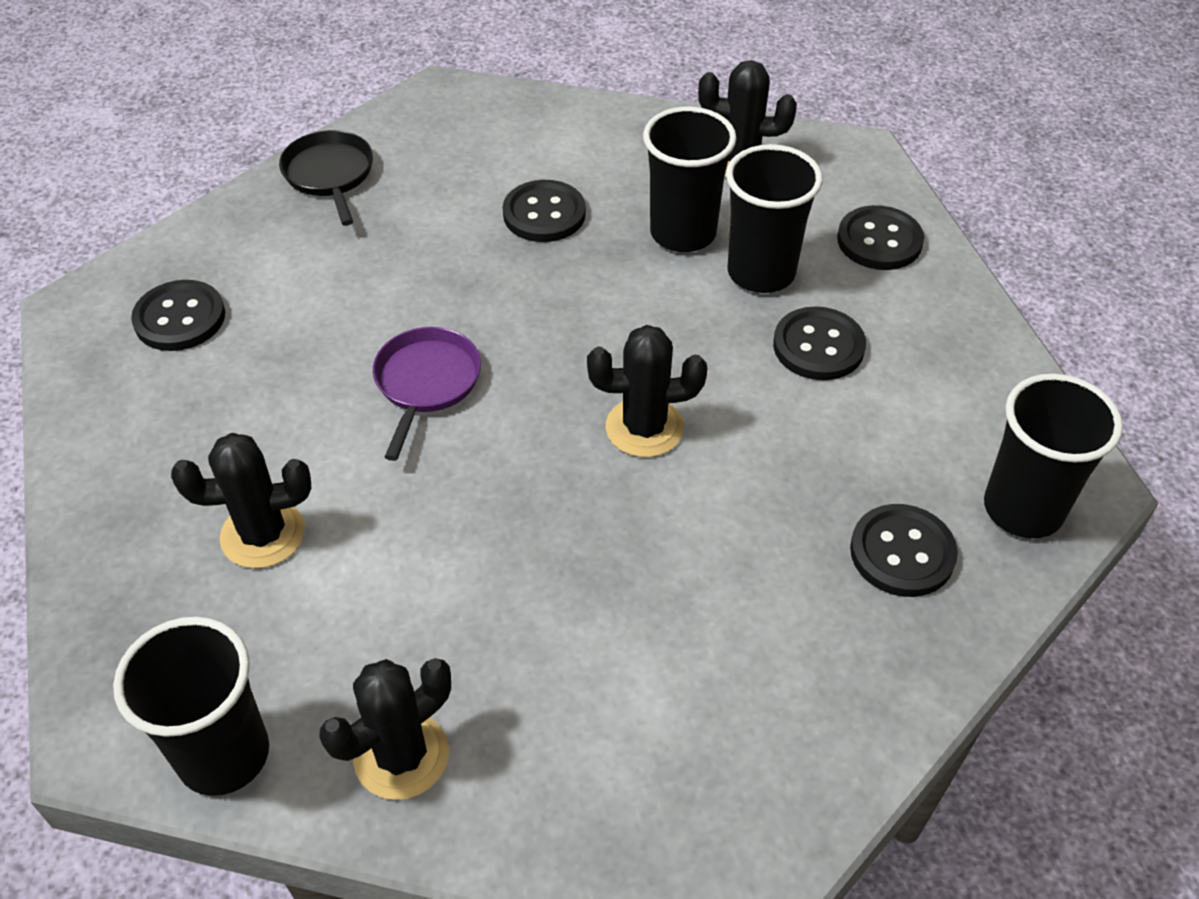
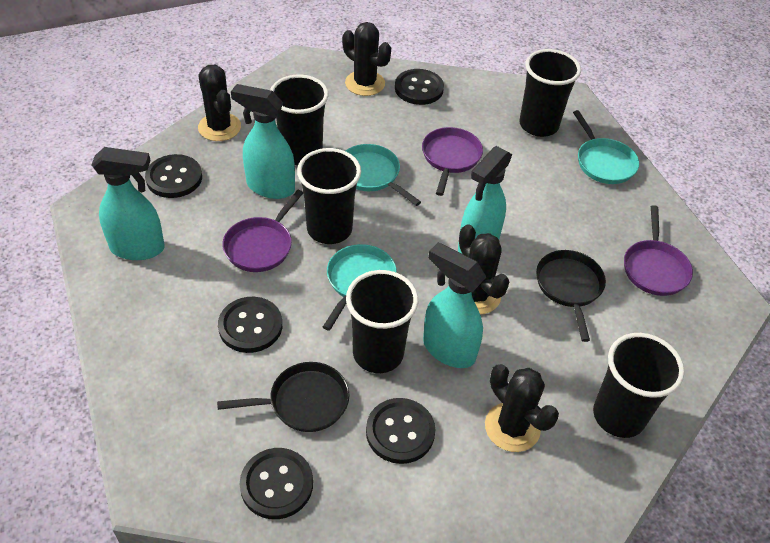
black cup: [113,617,269,796] [643,107,737,252] [726,144,823,293] [984,374,1123,539] = 4 -> [270,75,329,166] [297,148,361,244] [346,270,418,373] [520,49,581,137] [593,333,685,438] = 5
black pan: [279,130,373,226] = 1 -> [217,362,350,432] [536,250,606,342] = 2
purple pan: [373,327,481,461] = 1 -> [222,190,303,272] [422,127,483,196] [624,205,693,296] = 3
turquoise pan: none = 0 -> [323,244,397,331] [345,144,421,206] [573,110,639,184] = 3
turquoise spray bottle: none = 0 -> [91,147,165,260] [231,84,295,199] [423,242,486,368] [458,146,512,254] = 4

